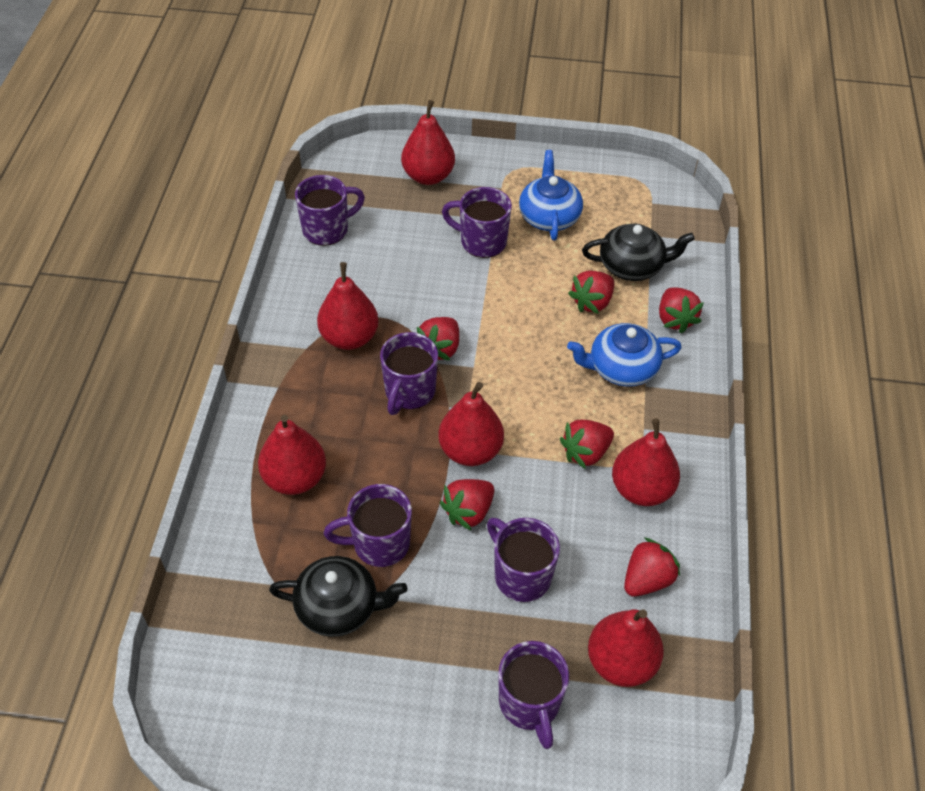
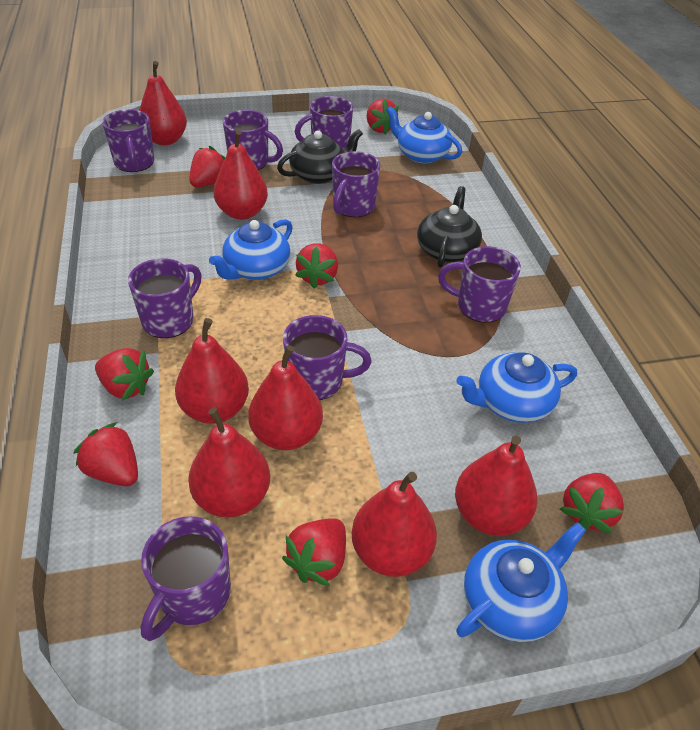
blue teapot: [519,150,583,240] [567,323,682,387] = 2 -> [209,219,293,280] [386,106,462,163] [456,352,577,423] [456,522,586,642] = 4
purple mug: [295,175,365,246] [324,484,412,567] [380,332,438,415] [442,187,512,258] [487,518,560,602] [498,641,569,749] = 6 -> [102,109,154,172] [128,258,202,338] [141,516,231,641] [223,110,283,170] [283,315,372,400] [295,96,353,149] [332,151,380,218] [438,246,521,323] = 8
red pear: [258,415,326,495] [317,262,379,350] [401,100,455,185] [438,382,504,466] [588,609,664,687] [612,418,680,506] = 6 -> [139,61,187,145] [175,318,249,424] [188,408,270,517] [213,130,268,220] [248,345,323,450] [352,472,437,577] [455,436,538,536] = 7
red strawberry: [417,317,459,360] [440,479,494,530] [560,420,614,469] [568,271,614,314] [624,537,680,597] [659,287,704,334] = 6 -> [73,422,138,486] [95,348,154,401] [189,146,225,187] [282,518,346,586] [295,243,338,289] [367,99,399,135] [560,473,624,533] = 7

